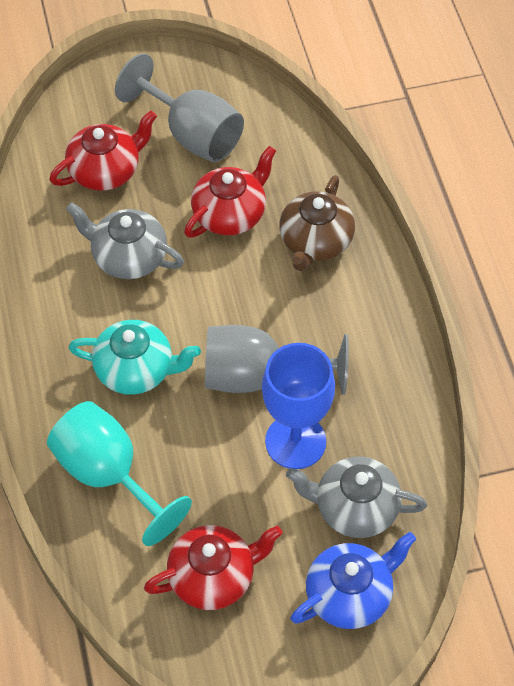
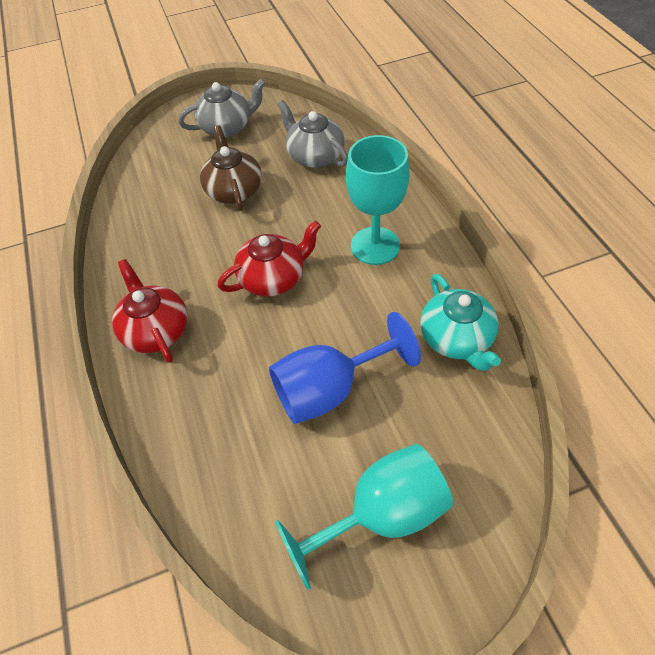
blue teapot: [291,532,416,629] = 1 -> none = 0
grey goblet: [115,53,244,162] [205,325,349,395] = 2 -> none = 0
red teapot: [49,110,157,191] [144,525,282,610] [184,146,276,238] = 3 -> [112,259,188,363] [218,221,321,297] = 2
turquoise goblet: [47,401,192,546] = 1 -> [275,444,453,590] [346,135,410,265] = 2

